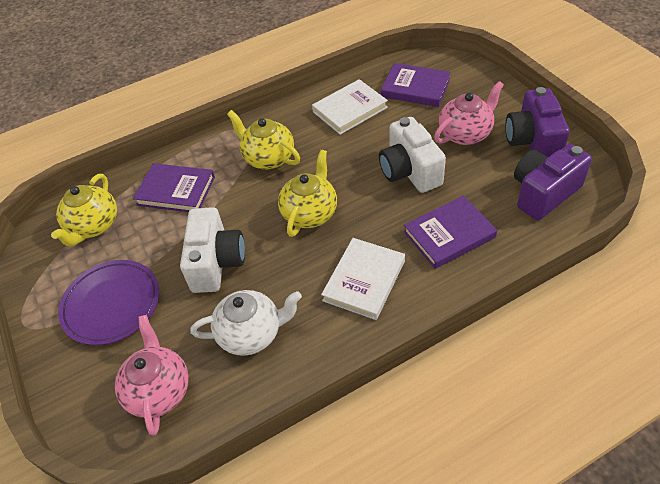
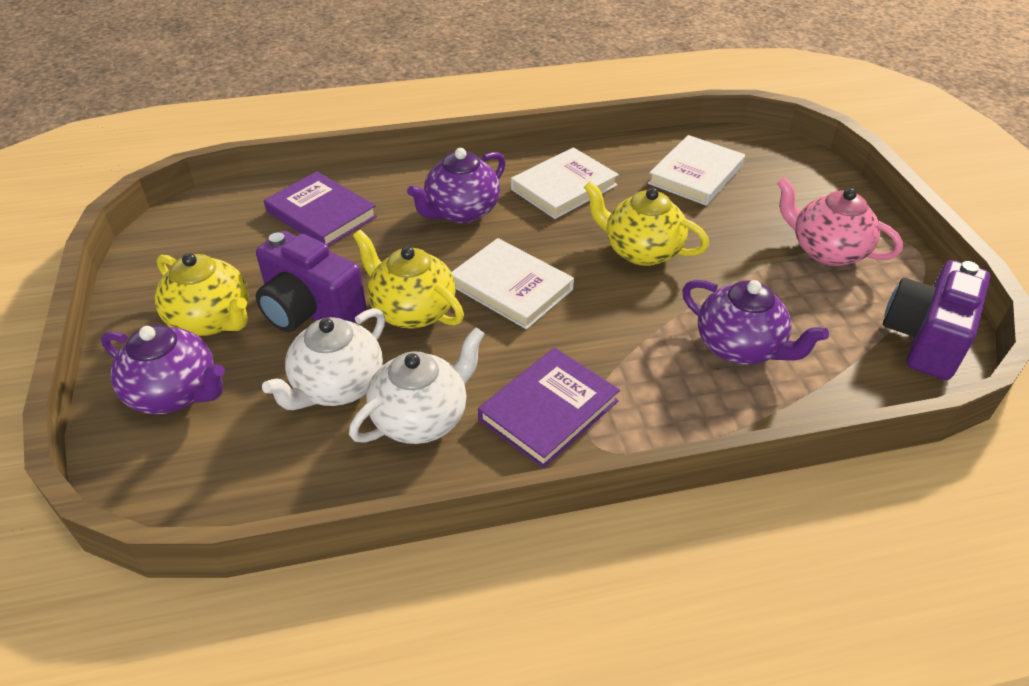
pink teapot: [115,315,189,436] [434,81,504,145] = 2 -> [777,177,903,266] = 1
purple book: [133,163,215,212] [381,63,451,107] [404,196,497,269] = 3 -> [264,171,377,246] [478,348,620,468] = 2
purple plate: [58,260,159,345] = 1 -> none = 0
purple teapot: none = 0 -> [101,325,225,414] [407,148,506,223] [682,280,829,365] = 3
white book: [312,79,388,135] [321,238,405,320] = 2 -> [451,238,574,329] [511,147,619,219] [648,135,745,206] = 3
white camera: [180,207,245,293] [379,117,446,193] = 2 -> none = 0
white teapot: [190,290,302,356] = 1 -> [262,308,385,410] [349,327,485,444] = 2

